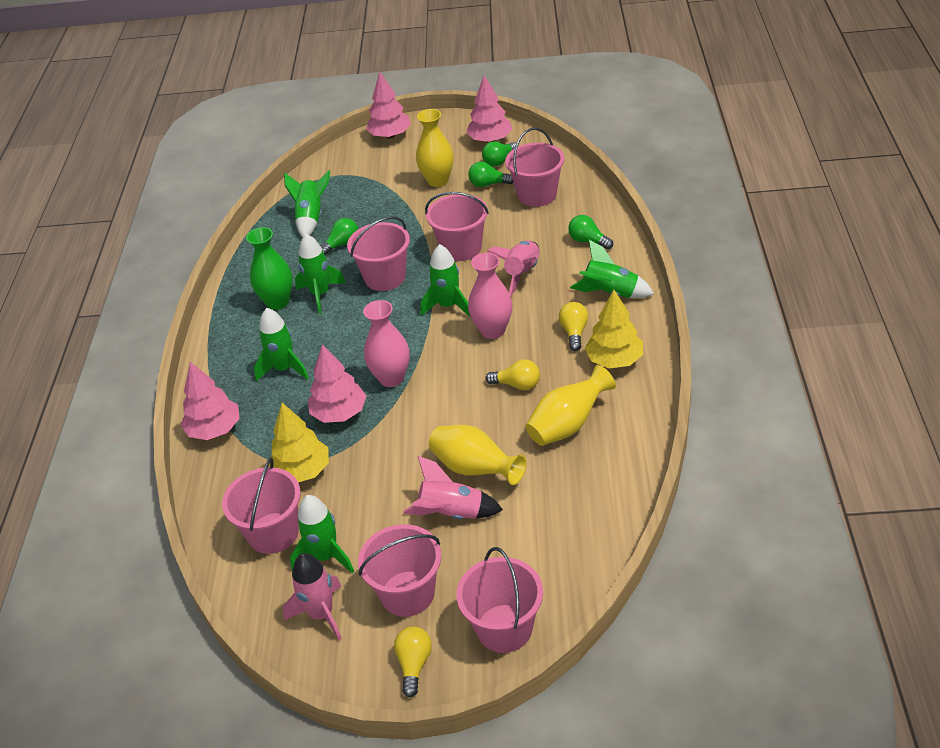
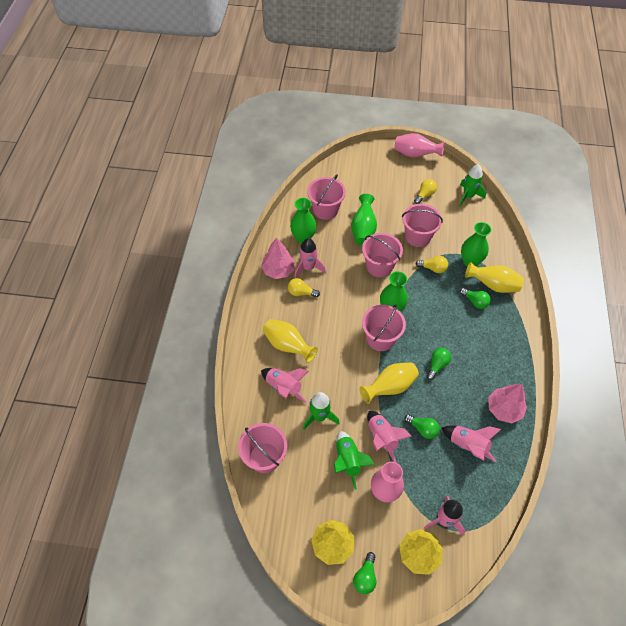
green rocket: [254,308,309,381] [284,170,330,237] [290,495,354,573] [295,234,346,313] [420,244,471,318] [570,240,654,298] = 6 -> [303,392,340,430] [334,431,374,490] [459,164,486,207] = 3
green vase: [246,227,293,310] = 1 -> [290,198,316,244] [351,194,377,245] [380,271,408,312] [461,222,491,266] = 4
pink bucket: [222,457,301,554] [347,216,410,291] [358,524,441,617] [425,192,489,261] [456,547,543,653] [505,128,565,207] = 6 -> [238,423,287,473] [307,174,346,220] [362,233,403,277] [362,304,406,351] [402,204,443,247] = 5
pink rocket: [283,553,342,641] [403,456,503,519] [486,241,539,296] = 3 -> [261,368,309,403] [294,238,326,278] [367,411,412,462] [424,496,465,536] [441,425,501,462] = 5
pink tree: [181,362,240,440] [308,344,366,423] [366,72,411,139] [466,75,512,143] = 4 -> [261,237,295,279] [488,384,527,423] = 2

